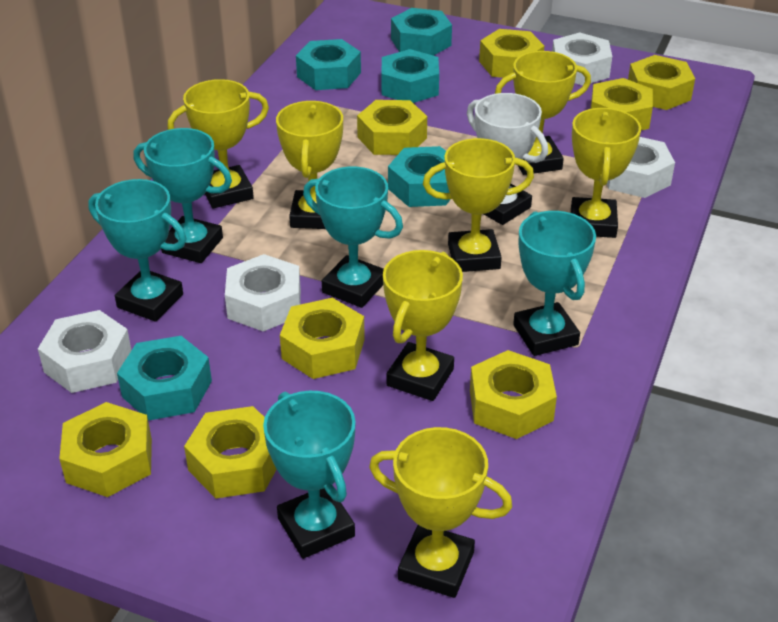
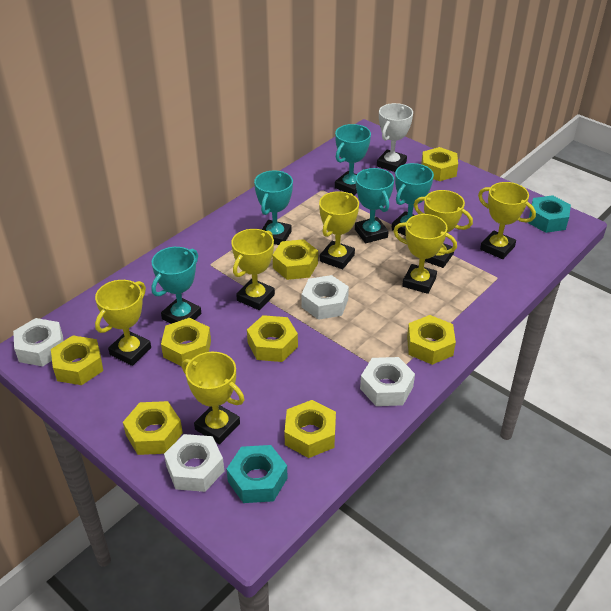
turquoise nut: [117,336,212,420] [296,39,361,90] [382,49,439,103] [388,146,451,207] [391,8,452,56] = 5 -> [227,445,287,503] [528,195,571,233] = 2

